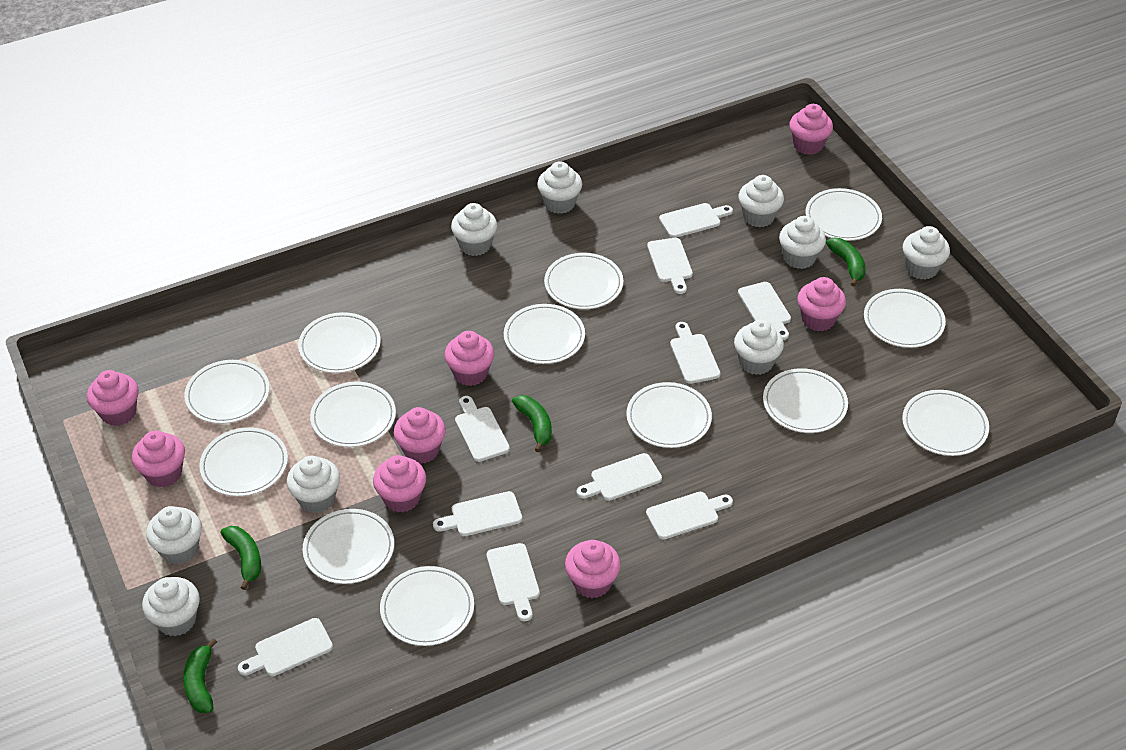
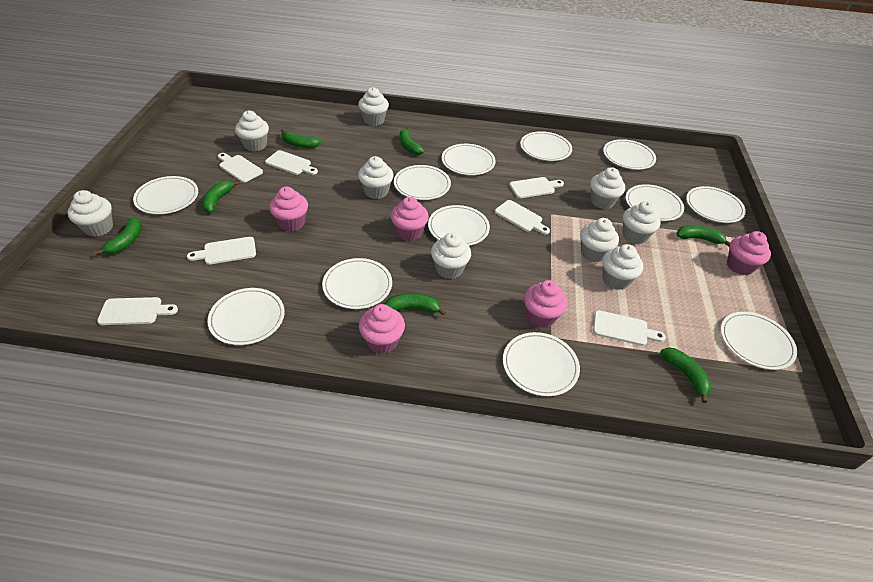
green banana: [183,638,217,713] [221,526,261,590] [512,395,552,452] [826,238,866,287] = 4 -> [95,217,142,255] [202,180,239,213] [281,129,321,148] [385,293,446,316] [400,127,424,155] [660,348,711,403] [677,225,730,247] = 7
pink cupcake: [87,370,139,426] [132,431,185,488] [373,455,426,513] [394,407,446,464] [444,331,494,386] [565,540,621,598] [790,104,833,155] [797,277,846,331] = 8 -> [269,187,308,231] [359,304,405,354] [391,197,429,241] [524,280,567,328] [727,231,771,275] = 5
white cutting board: [238,618,333,676] [433,491,522,536] [455,396,510,462] [487,543,540,621] [577,453,662,501] [646,492,733,540] [647,238,693,294] [659,203,733,238] [670,322,720,384] [738,282,791,340] = 10 -> [97,297,178,325] [187,237,256,265] [218,153,263,182] [265,150,318,175] [495,200,550,235] [509,177,564,198] [593,310,666,346] = 7
white plate: [184,360,270,424] [199,427,288,496] [298,312,381,373] [303,509,394,584] [310,382,396,447] [380,566,474,646] [504,304,585,364] [544,253,623,309] [626,382,712,448] [763,368,848,433] [806,188,882,241] [864,289,946,348] [902,390,989,456] = 13 -> [133,176,198,214] [207,288,285,345] [322,258,392,309] [394,165,451,200] [428,205,490,246] [442,144,496,175] [503,332,580,396] [520,131,572,161] [603,139,656,170] [626,184,684,221] [686,186,746,223] [721,312,797,370] = 12

